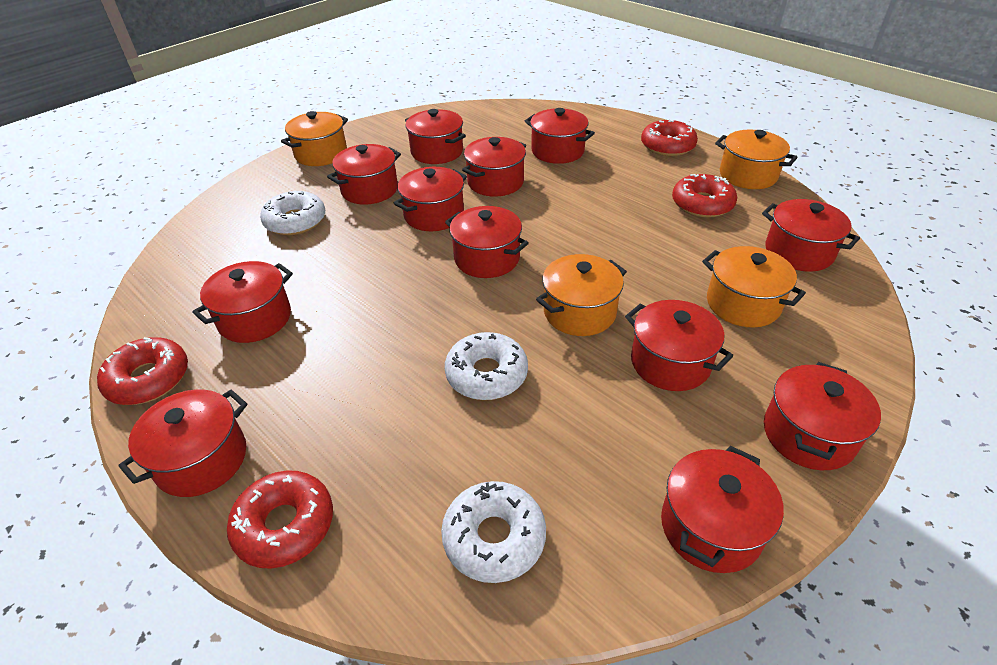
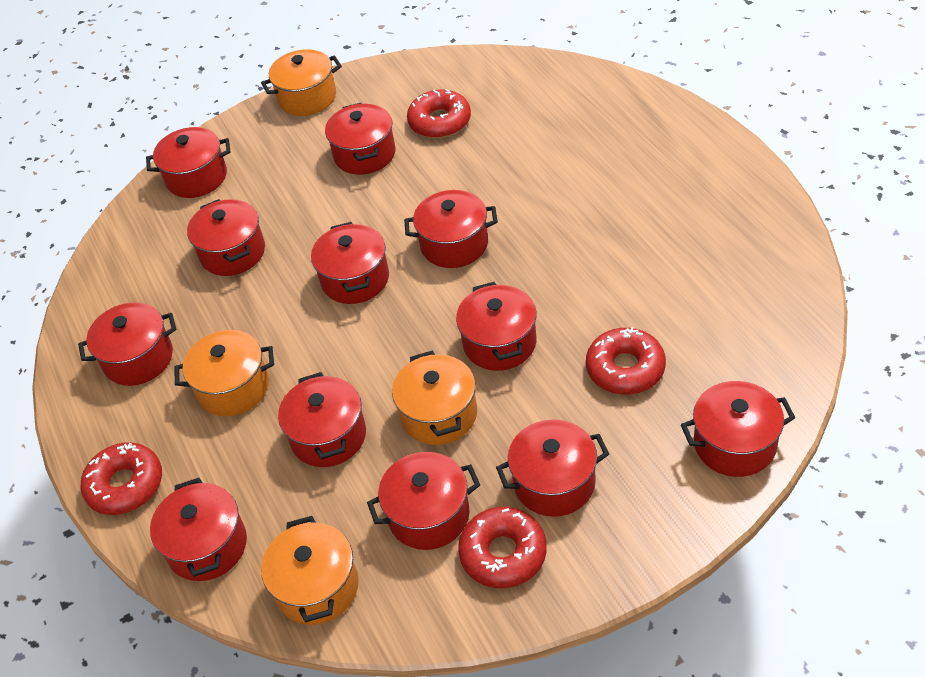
white donut: [260,191,325,235] [441,481,546,583] [445,332,528,400] = 3 -> none = 0

